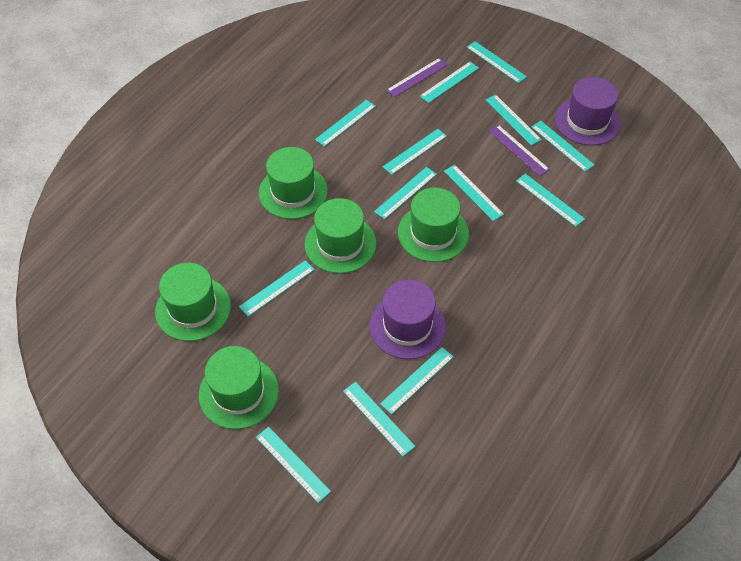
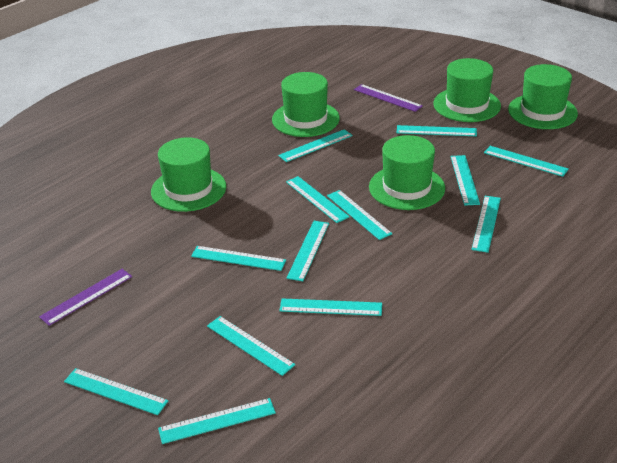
purple hat: [369,280,446,359] [555,77,621,146] = 2 -> none = 0

